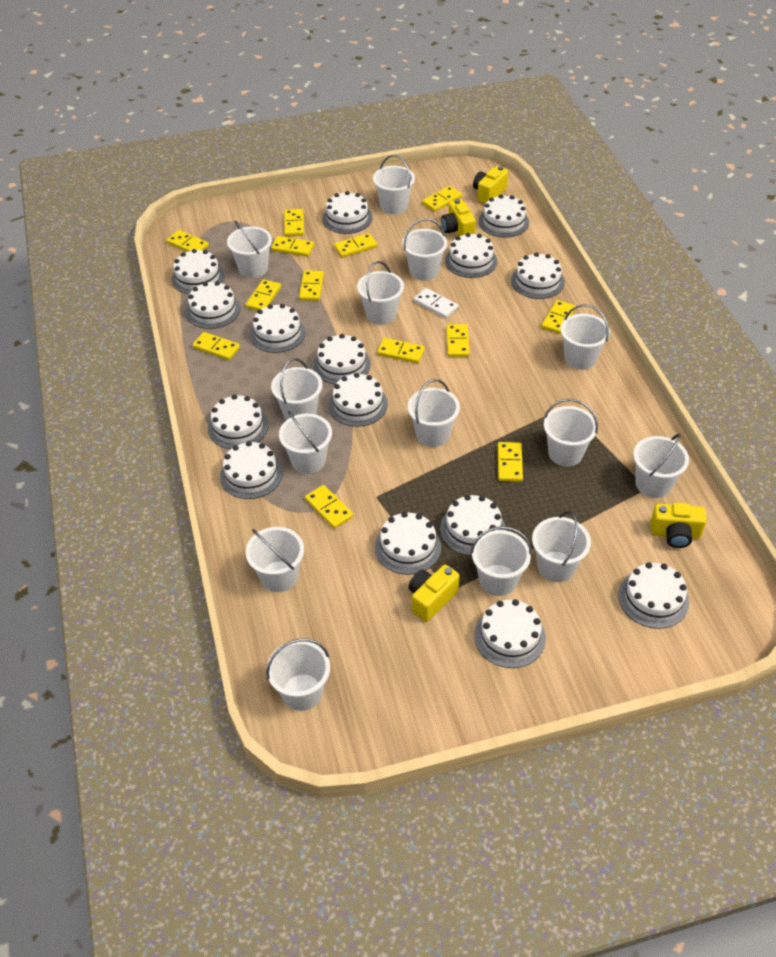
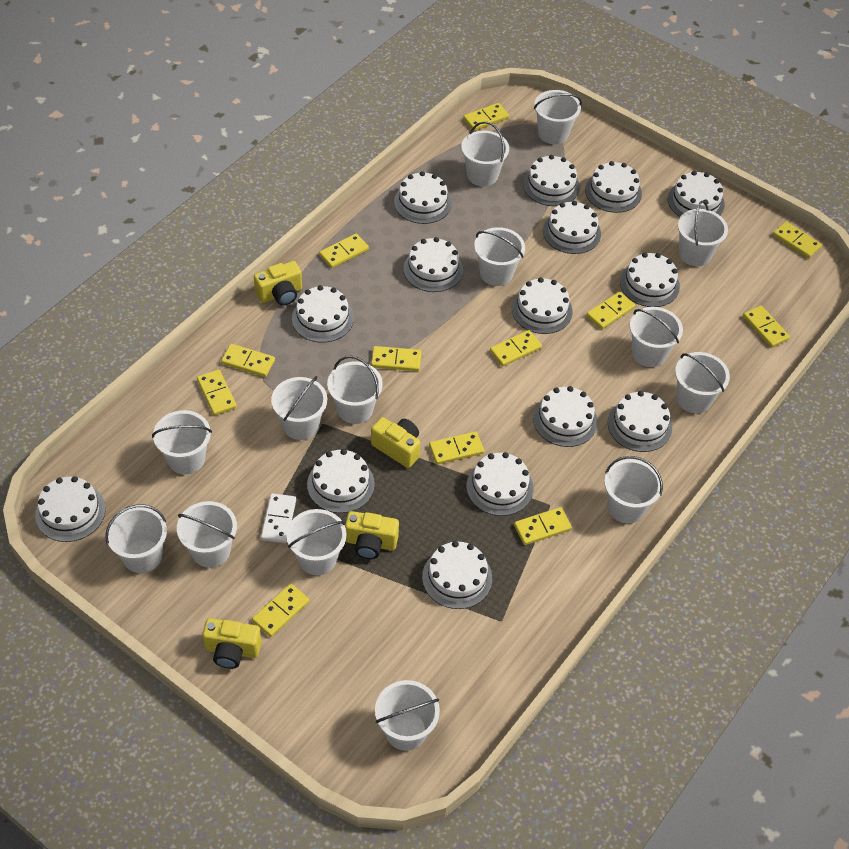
yellow domino: [167,230,209,252] [192,332,240,360] [245,279,281,311] [271,236,314,257] [284,209,304,236] [299,270,324,301] [305,485,353,529] [334,233,377,258] [377,338,425,363] [422,186,462,212] [446,324,470,357] [498,442,523,482] [541,300,575,334] = 13 -> [197,369,237,415] [221,344,275,377] [252,584,309,637] [319,233,369,268] [371,346,421,371] [429,431,484,465] [463,103,509,131] [490,330,542,366] [514,507,572,545] [586,292,635,329] [743,305,790,348] [773,222,822,258] = 12

